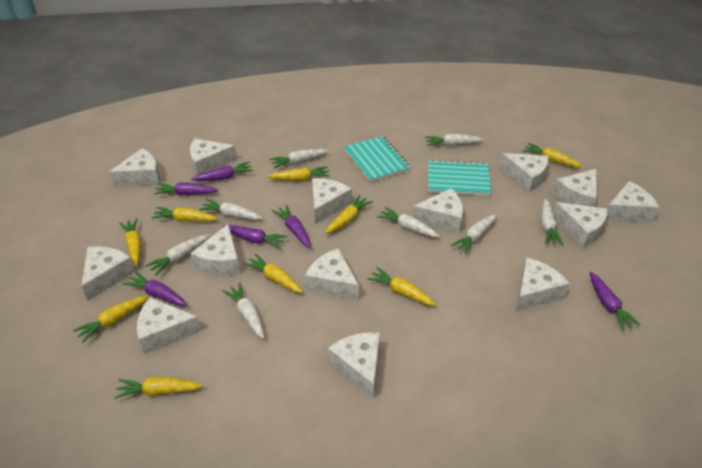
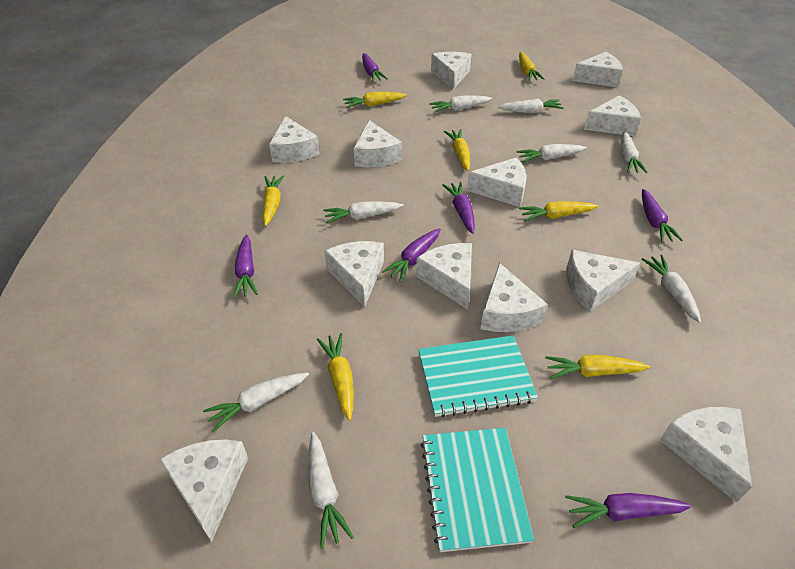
white cheese: [81,246,136,301] [109,148,160,186] [137,297,201,354] [190,138,237,175] [191,224,240,275] [305,248,359,300] [312,178,352,224] [328,332,380,398] [412,189,463,232] [500,153,548,192] [516,257,570,311] [553,169,597,207] [553,202,607,248] [606,181,659,222] = 14 -> [159,439,248,542] [269,116,320,163] [325,241,384,307] [354,120,402,167] [416,243,472,309] [431,52,472,90] [467,158,527,207] [480,263,547,332] [566,250,640,311] [572,52,623,87] [584,95,641,136] [660,407,752,503] = 12
yellow carrot: [73,295,149,343] [114,377,203,399] [119,218,141,267] [151,207,218,221] [243,254,303,293] [267,166,330,181] [325,195,373,234] [367,267,436,306] [523,143,583,167] = 9 -> [262,175,284,226] [317,333,354,421] [343,92,407,108] [444,129,470,171] [519,52,544,81] [519,201,598,222] [545,355,650,379] = 7

